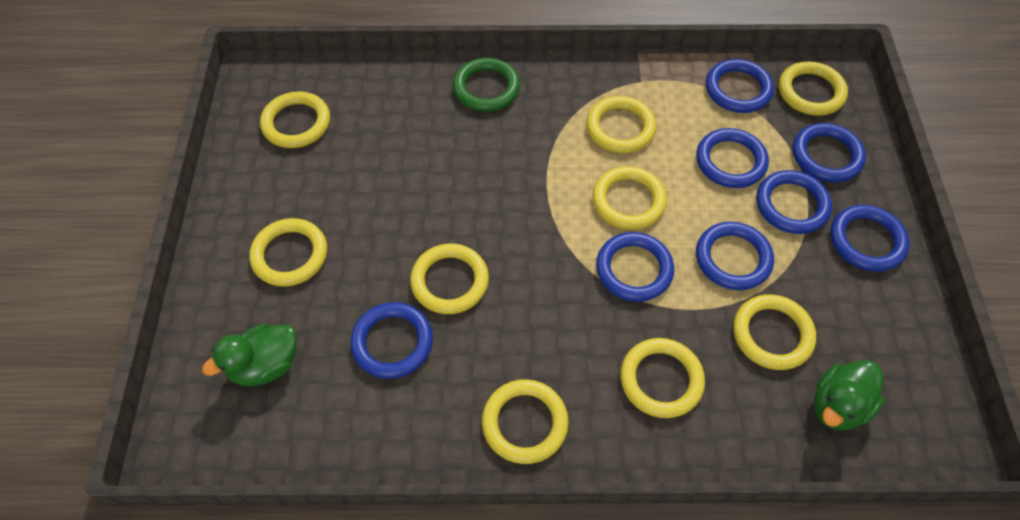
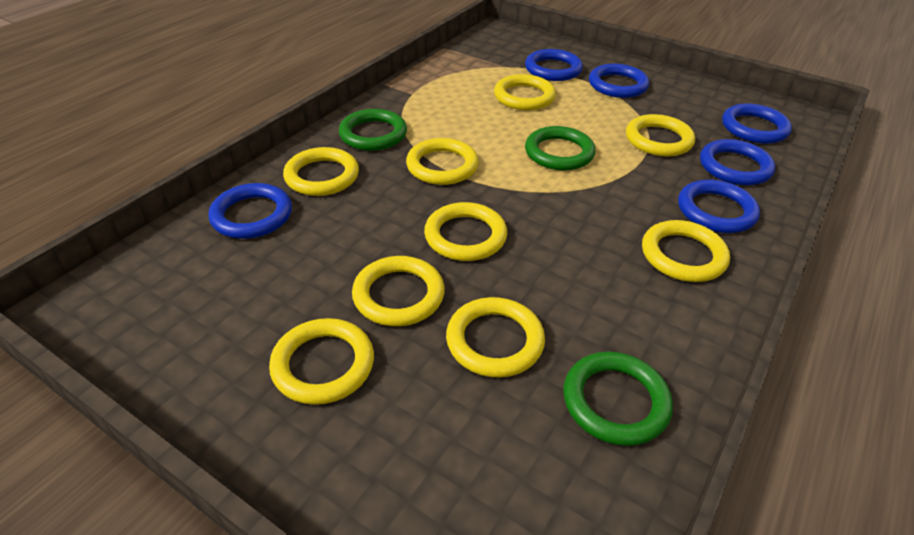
blue ring: [350,302,433,379] [596,232,674,302] [696,128,769,188] [696,222,774,290] [706,59,774,113] [756,170,832,234] [793,123,866,182] [830,205,910,272] = 8 -> [208,183,292,239] [525,49,583,81] [589,64,649,98] [678,179,760,233] [700,139,775,185] [722,103,792,144] = 6
green duck: [202,324,297,386] [814,360,885,431] = 2 -> none = 0
green ring: [453,58,520,112] = 1 -> [339,109,407,151] [525,126,596,171] [563,351,673,446] = 3

